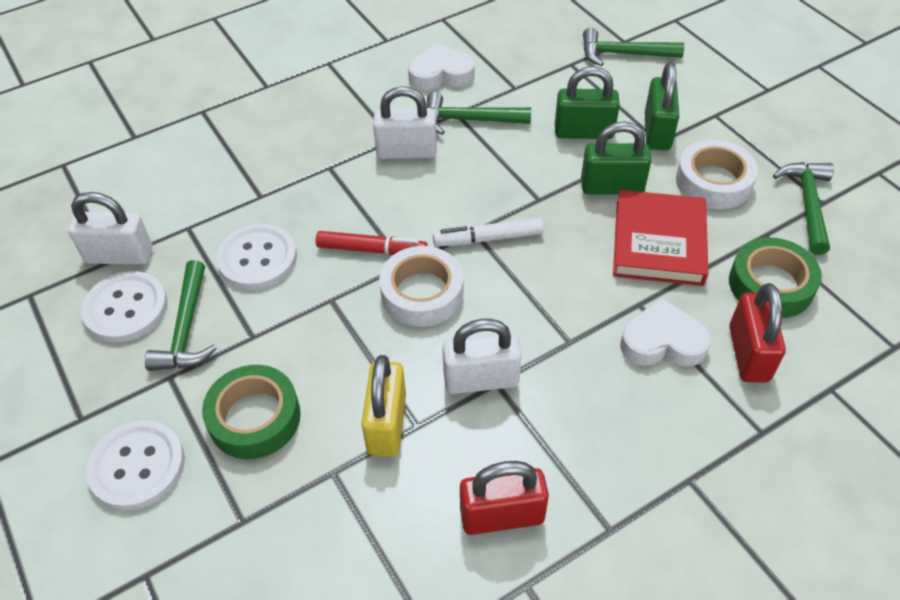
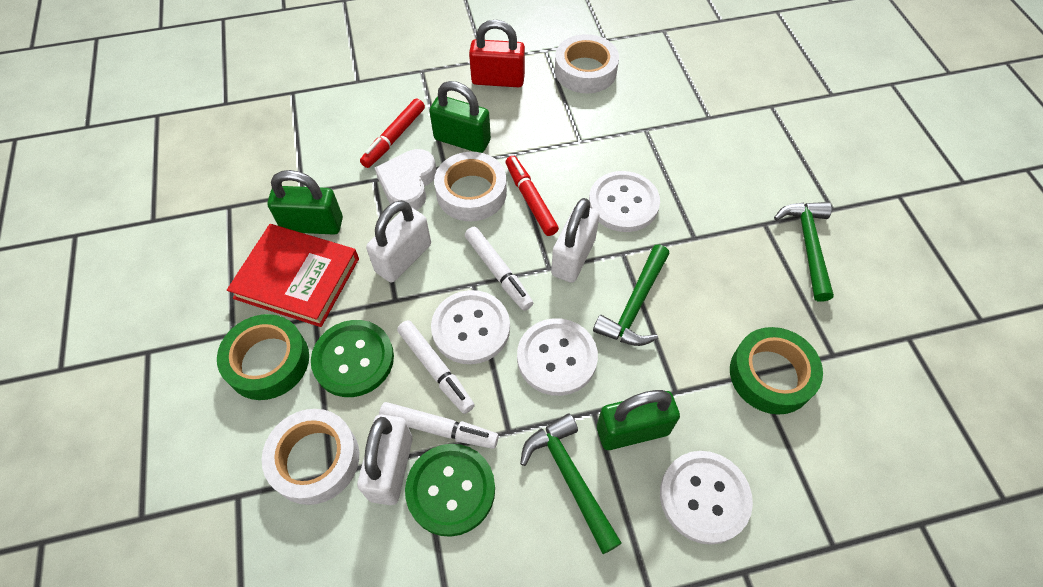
green button: none = 0 -> [311,320,394,397] [405,444,495,537] = 2
green hammer: [144,260,217,371] [427,92,531,135] [583,28,684,66] [773,162,834,255] = 4 -> [520,414,622,554] [593,245,669,346] [774,202,834,302] = 3
red marker: [315,231,428,255] = 1 -> [360,98,425,168] [506,156,559,236] = 2
red padlock: [460,461,549,535] [729,283,786,382] = 2 -> [469,20,525,87] = 1
white button: [81,271,168,342] [86,420,185,511] [216,224,297,290] = 3 -> [431,290,510,364] [517,318,598,396] [589,171,660,232] [660,451,753,545] = 4
white heart: [408,43,475,90] [620,298,711,367] = 2 -> [375,149,437,212] = 1
white marker: [433,218,544,247] = 1 -> [379,402,499,449] [397,320,475,414] [465,227,533,311] = 3
white tape: [379,246,463,327] [676,139,758,209] = 2 -> [262,409,359,505] [434,152,507,221] [555,34,619,93] = 3
yellow padlock: [361,355,406,457] = 1 -> none = 0

